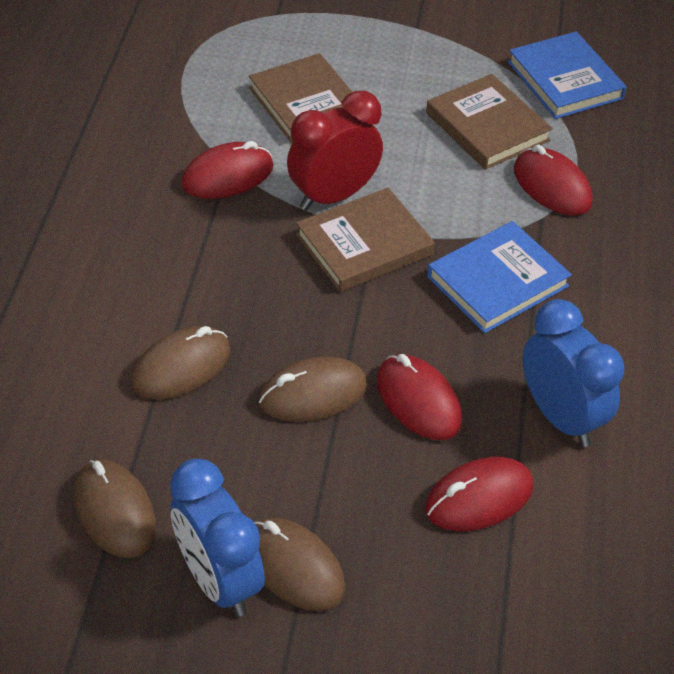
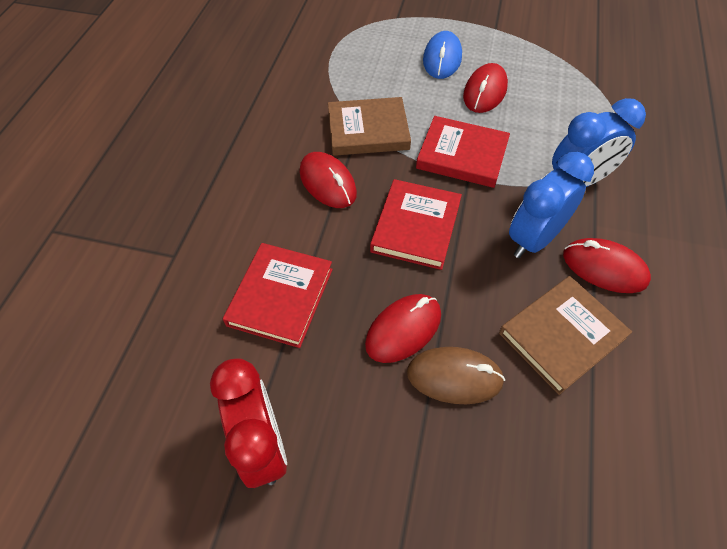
blue book: [427,221,572,333] [508,31,627,119] = 2 -> none = 0
blue mouse: none = 0 -> [423,31,462,79] = 1
brown book: [249,53,352,144] [296,188,435,292] [426,74,553,170] = 3 -> [328,97,411,156] [499,276,632,395] = 2
brown mouse: [74,460,156,558] [132,326,230,399] [254,518,346,611] [259,357,367,422] = 4 -> [407,347,505,404] = 1
red book: none = 0 -> [223,243,333,348] [370,179,462,270] [416,116,510,188] = 3

